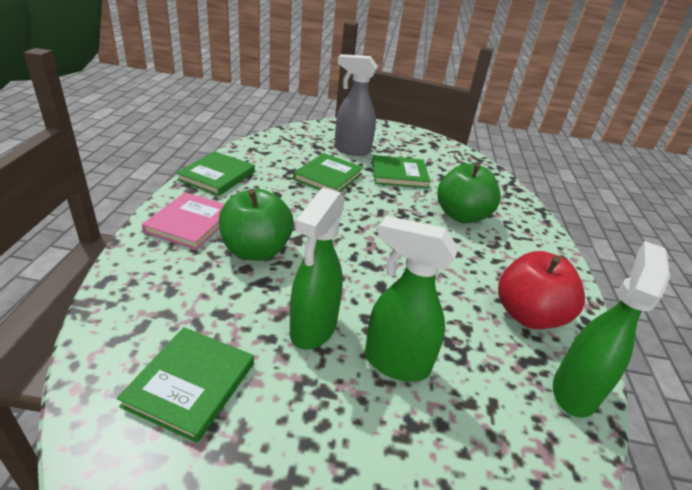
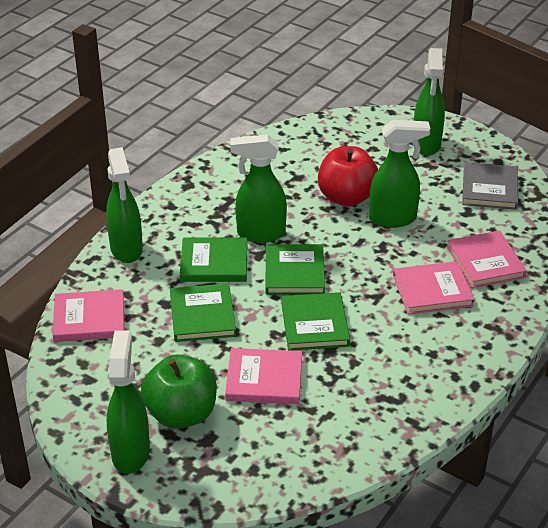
green apple: [219,189,294,261] [437,163,501,223] = 2 -> [141,354,217,429] = 1
green spray bottle: [290,187,345,350] [365,216,459,382] [553,241,670,418] = 3 -> [106,147,143,263] [107,330,150,474] [230,134,287,243] [369,120,430,228] [414,48,445,156] = 5
grey book: none = 0 -> [462,162,518,210] = 1
grey spray bottle: [335,54,378,156] = 1 -> none = 0
pink book: [142,192,225,250] = 1 -> [53,289,124,342] [225,348,302,404] [393,261,474,314] [447,231,527,288] = 4

